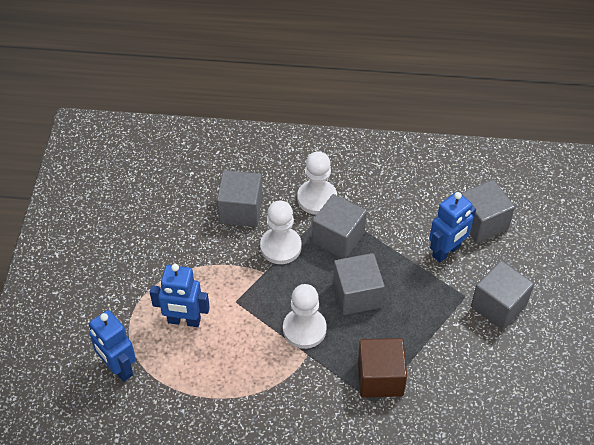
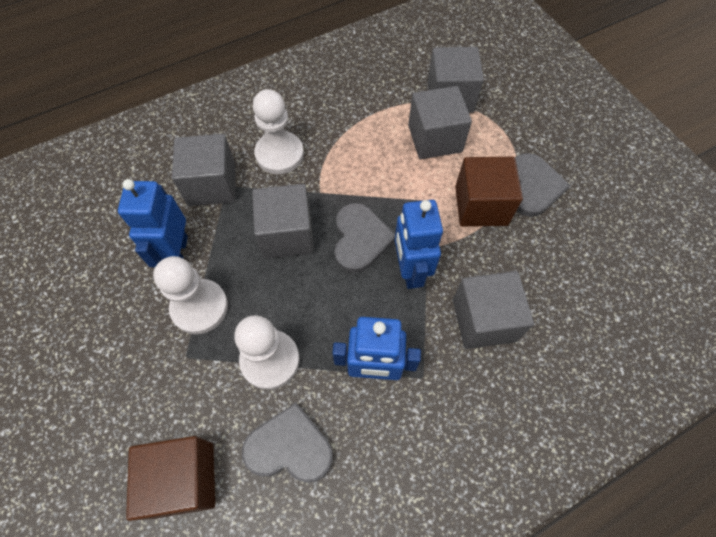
brown cube: [358,338,407,397] = 1 -> [126,436,215,521] [455,157,523,227] = 2
grey heart: none = 0 -> [242,403,333,483] [334,203,395,273] [515,153,570,217] = 3

